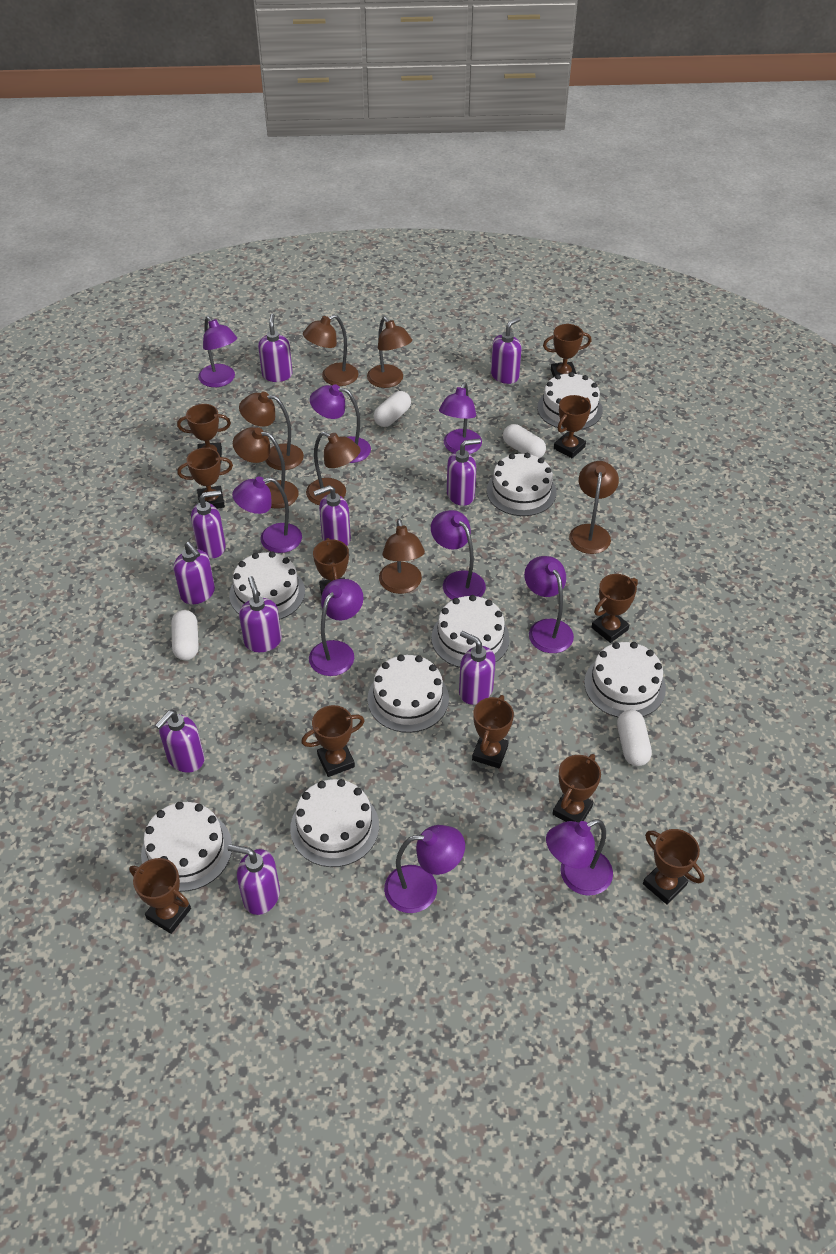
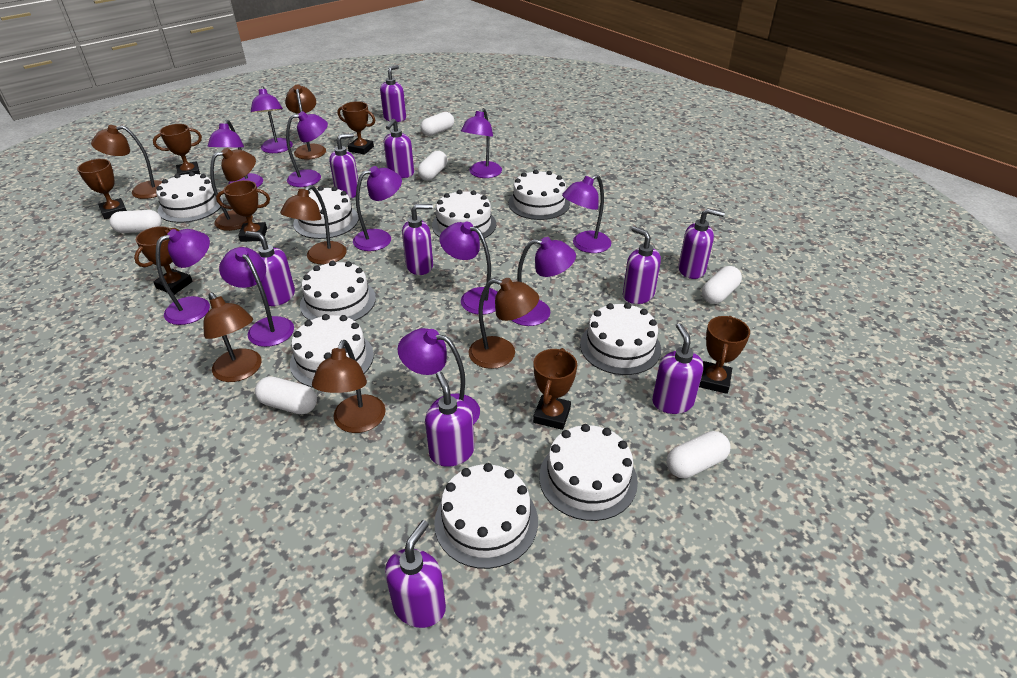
brown trophy: [129,858,191,934] [177,404,231,457] [177,448,233,509] [301,705,365,777] [313,538,349,596] [472,695,514,768] [543,324,591,377] [552,754,601,823] [554,395,591,458] [591,574,638,643] [643,829,704,905] = 11 -> [77,159,127,219] [134,226,193,295] [153,124,202,175] [216,180,270,242] [337,101,375,155] [533,348,577,430] [699,316,750,394] = 7
purple lamp: [198,316,237,387] [232,477,302,553] [309,579,363,676] [310,384,371,463] [384,825,465,913] [431,510,486,600] [439,382,482,454] [524,556,574,653] [546,819,613,896] = 9 -> [156,229,210,325] [208,120,263,188] [219,247,294,347] [251,86,293,153] [286,111,328,187] [353,166,402,251] [398,328,480,425] [439,222,498,315] [461,108,502,178] [512,237,576,326] [562,175,611,253] = 11
white cake: [141,802,232,892] [229,552,305,620] [290,779,379,867] [367,654,449,733] [431,595,510,668] [487,453,556,516] [537,372,603,430] [584,642,666,717] = 8 -> [156,172,223,223] [290,314,374,388] [293,186,359,239] [300,261,376,321] [432,190,496,240] [434,463,538,569] [508,170,570,220] [539,424,638,521] [580,303,661,375] = 9
white capsule: [171,610,199,660] [374,391,411,427] [503,424,546,458] [617,710,652,766] = 4 -> [110,210,162,233] [255,376,317,414] [418,151,447,181] [421,112,454,136] [666,431,730,478] [702,266,742,304] = 6

